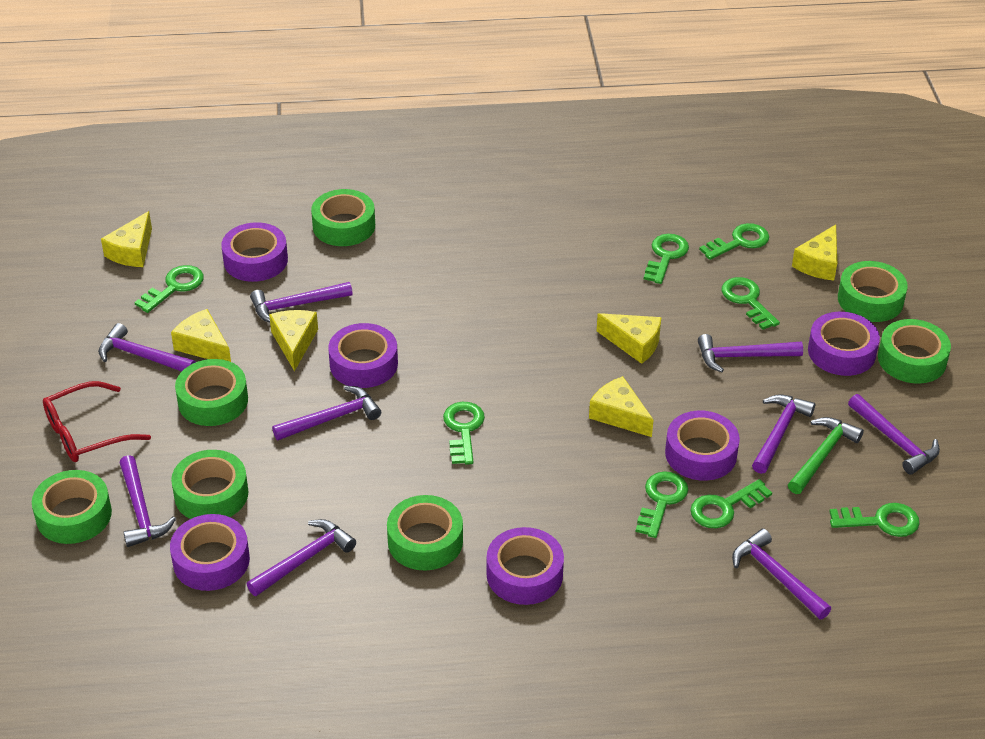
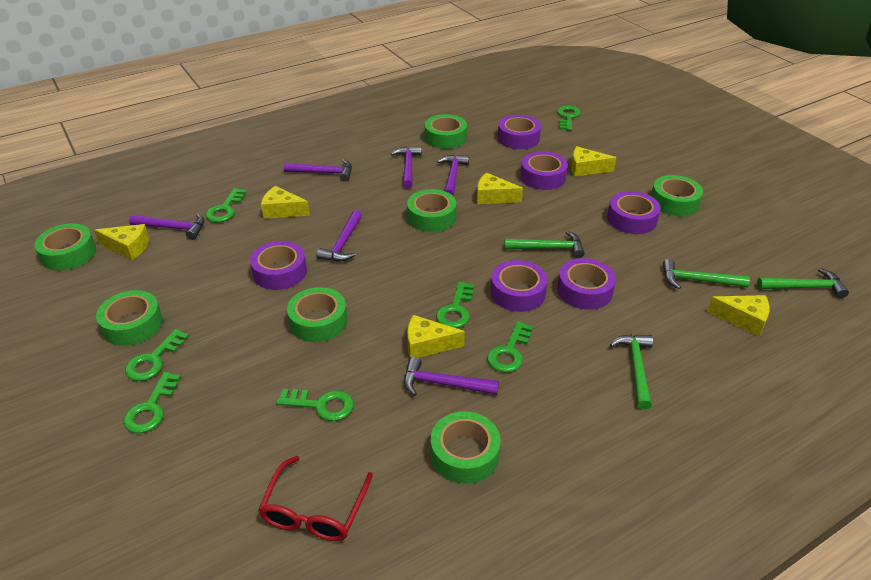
green hammer: [788,417,864,494] = 1 -> [504,231,585,258] [610,334,653,410] [663,259,750,289] [757,268,849,298] = 4
green key: [134,265,204,313] [443,402,485,465] [635,471,688,538] [644,234,689,284] [690,479,772,528] [699,223,769,260] [721,277,780,330] [829,503,919,537] = 8 -> [123,372,181,433] [125,329,189,381] [206,188,246,222] [276,389,354,421] [436,282,474,328] [487,321,533,373] [557,105,581,131] = 7
purple hammer: [98,323,196,372] [120,455,176,547] [247,519,356,596] [250,282,353,322] [272,386,381,440] [698,334,803,373] [732,529,831,619] [752,395,815,474] [848,394,940,474] = 9 -> [129,214,205,240] [284,159,352,182] [316,210,362,261] [391,146,422,189] [404,357,499,396] [437,155,469,196] = 6

